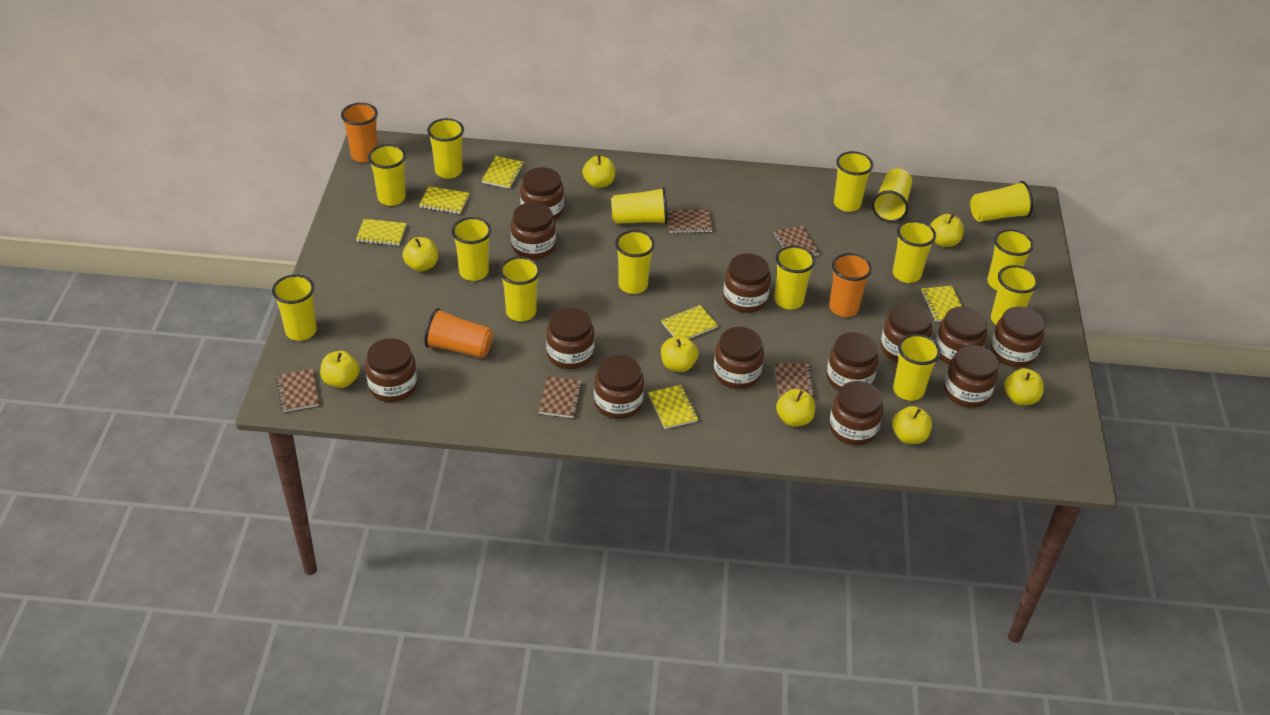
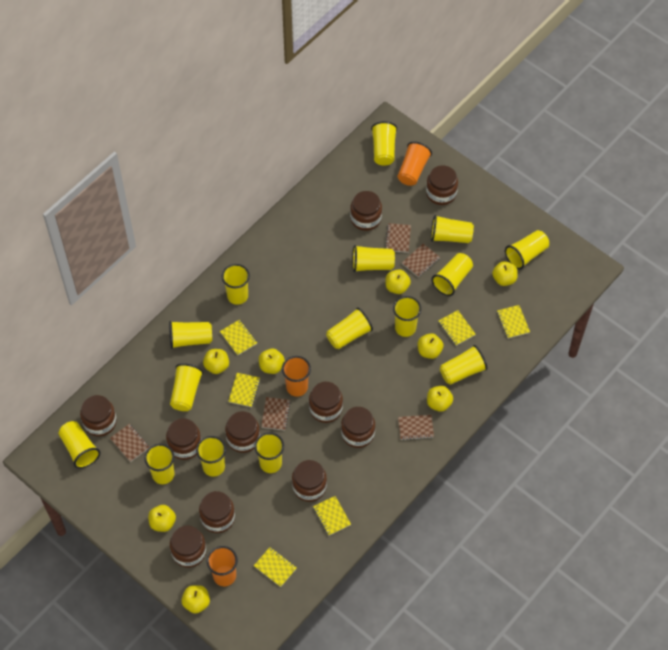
brown jar: [365,338,417,402] [511,202,556,259] [520,167,564,220] [546,307,595,369] [594,355,644,419] [714,327,764,389] [723,253,771,313] [827,332,879,391] [829,381,883,445] [881,303,932,362] [936,306,987,364] [944,345,998,408] [991,307,1044,367] = 13 -> [80,395,117,437] [166,418,201,460] [170,525,206,568] [199,491,235,533] [225,411,260,453] [292,460,327,502] [309,382,343,423] [341,407,375,448] [350,191,382,231] [426,165,458,205] = 10

